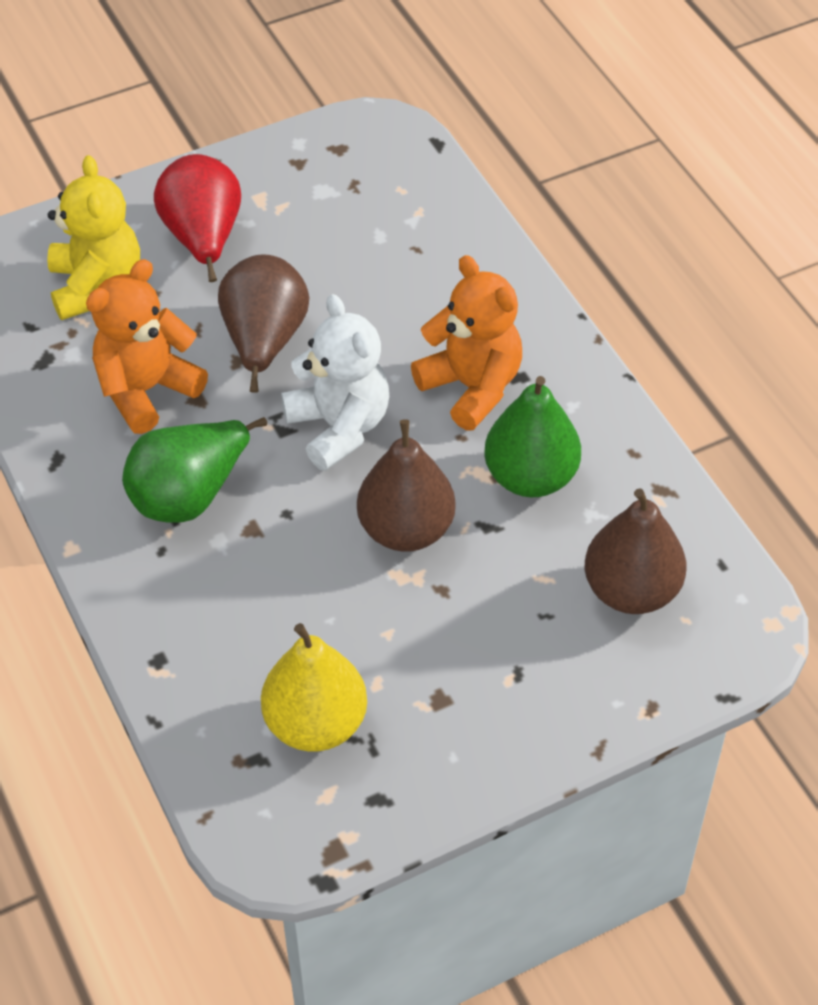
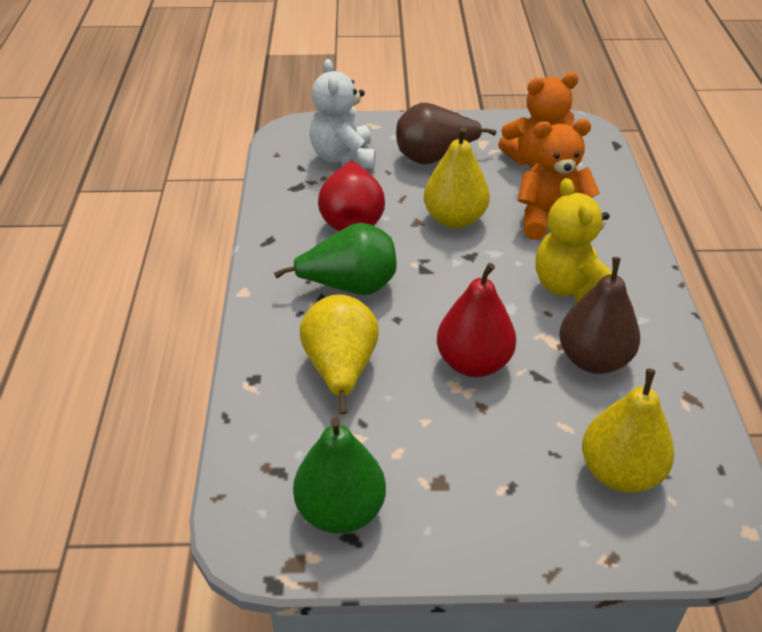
brown pear: [218,255,309,393] [357,419,456,552] [584,488,686,614] = 3 -> [396,103,497,165] [559,257,640,374] = 2
red pear: [154,154,241,282] = 1 -> [318,160,385,231] [437,263,516,377] = 2
yellow pear: [261,623,367,751] = 1 -> [300,294,379,414] [424,127,490,229] [582,369,675,493] = 3

